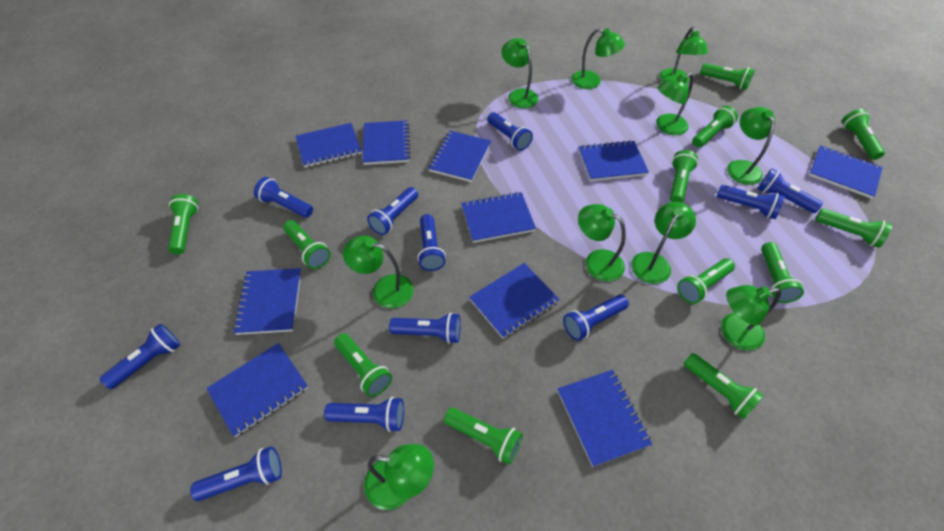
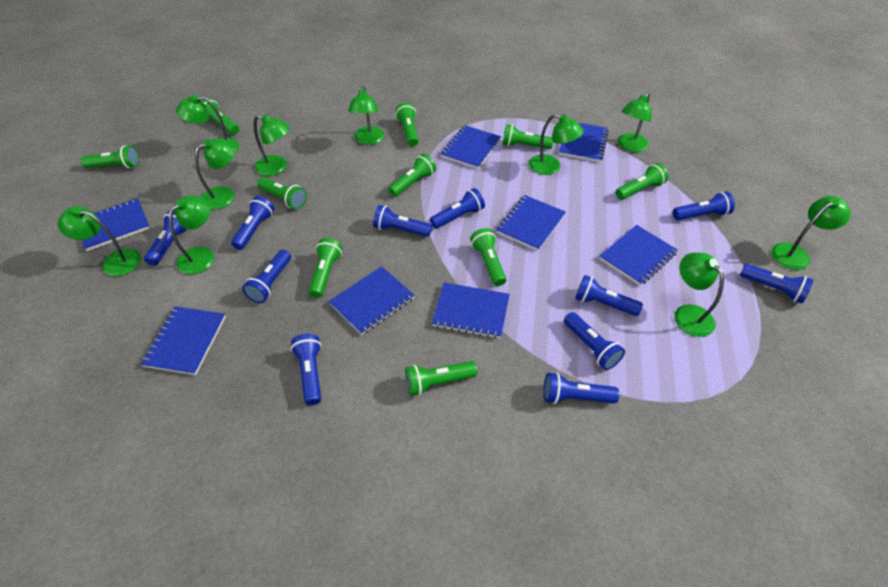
blue notebook: [207,343,308,437] [233,268,301,335] [296,123,362,168] [363,120,410,165] [428,131,491,182] [461,192,536,243] [469,263,560,339] [557,370,652,467] [579,140,649,181] [809,145,883,199] = 10 -> [82,198,150,251] [141,306,226,375] [329,266,415,335] [432,283,509,339] [441,125,501,169] [496,195,566,251] [559,123,609,162] [599,225,678,286] = 8
green flashlight: [168,194,198,254] [283,220,330,269] [334,333,392,397] [444,407,523,465] [670,150,698,203] [677,258,735,304] [684,353,764,419] [692,106,738,148] [700,63,755,90] [761,242,804,303] [816,208,892,248] [842,109,885,160] = 12 -> [81,145,139,169] [202,98,239,135] [257,177,307,209] [309,238,343,298] [388,154,436,197] [395,103,419,147] [405,361,477,396] [470,228,506,286] [502,124,553,149] [615,163,668,200] = 10

